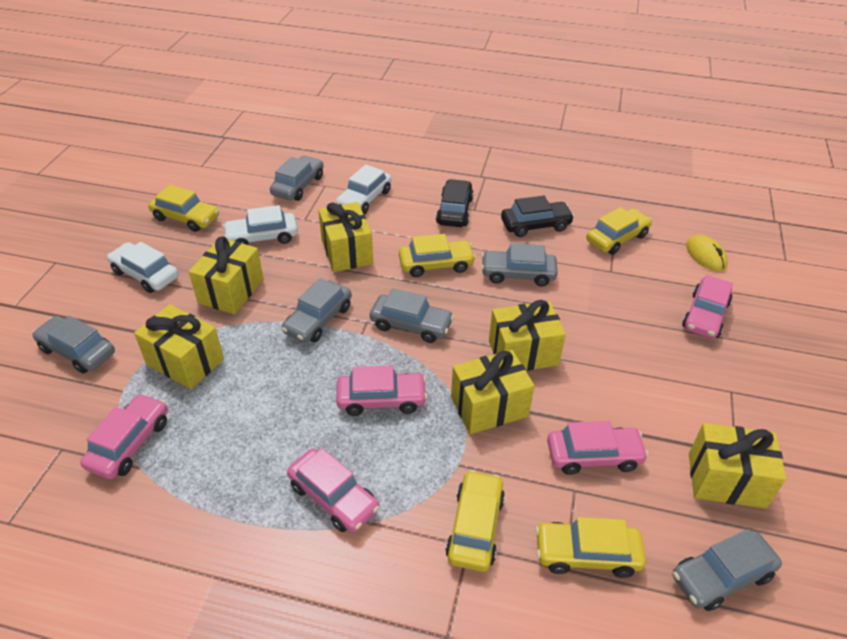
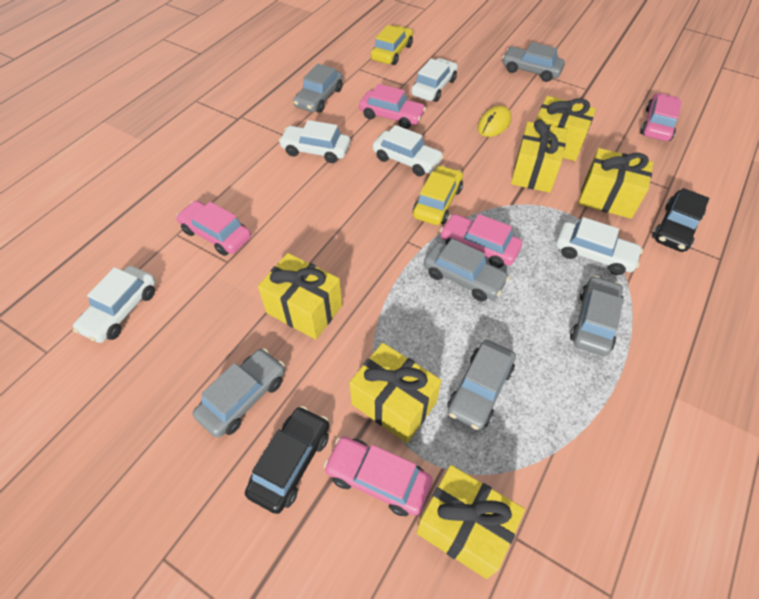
white car: [107,242,179,293] [223,205,298,245] [336,164,392,215] = 3 -> [73,266,156,343] [279,120,350,163] [373,125,444,176] [411,58,458,102] [556,217,643,275] = 5
yellow car: [148,185,219,232] [399,234,476,277] [445,470,505,572] [535,517,646,578] [586,207,652,255] = 5 -> [371,25,413,65] [413,165,463,225] = 2

